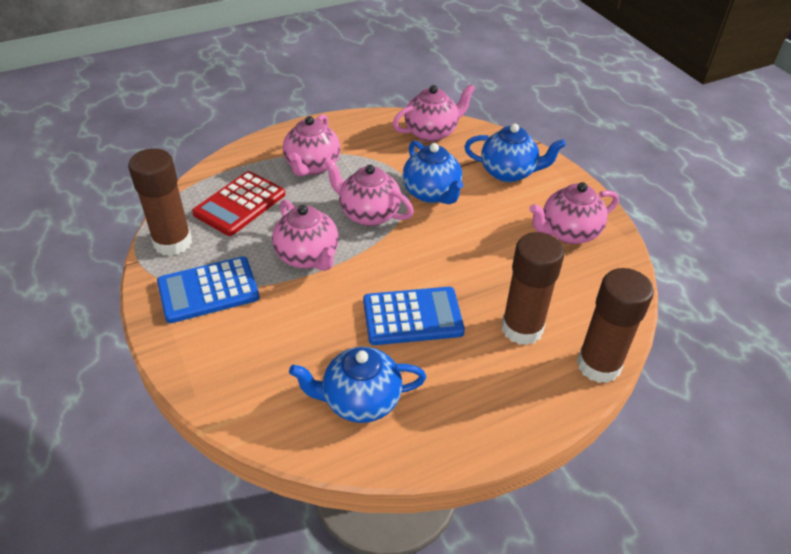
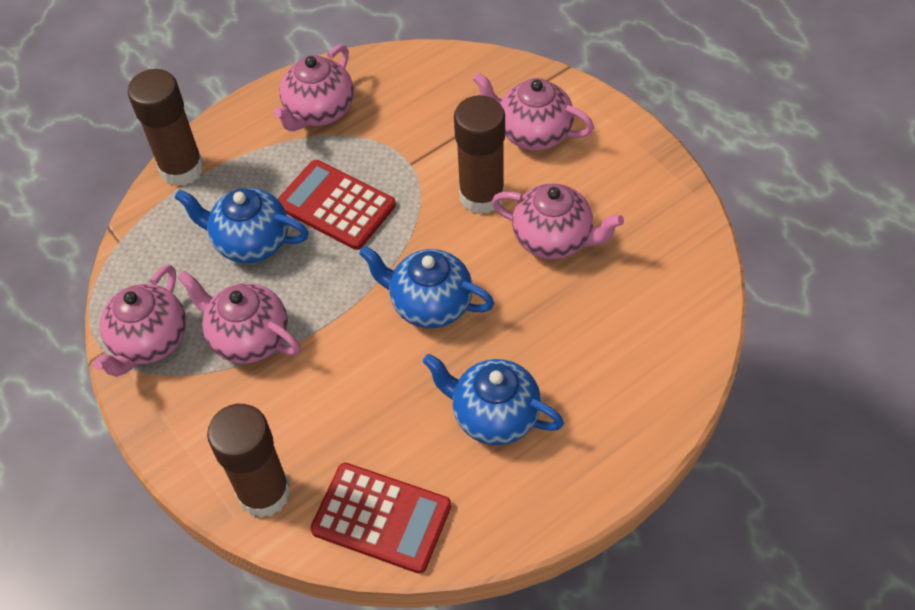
blue calculator: [157,256,260,323] [363,287,465,345] = 2 -> none = 0
red calculator: [192,171,285,236] = 1 -> [278,160,396,250] [310,463,451,574] = 2

